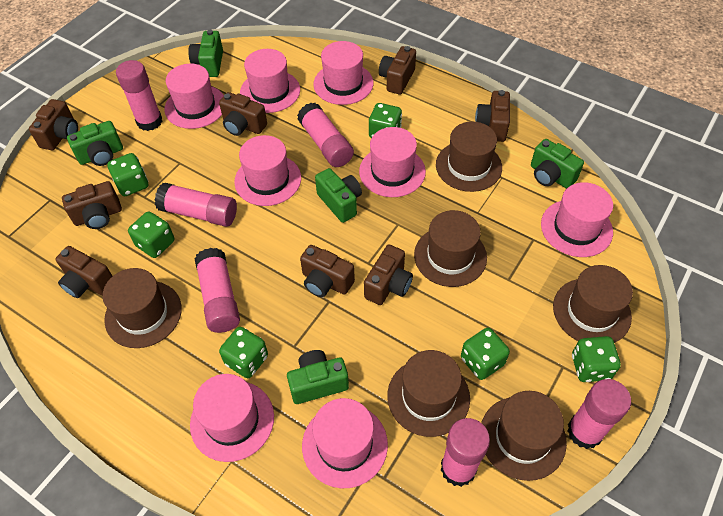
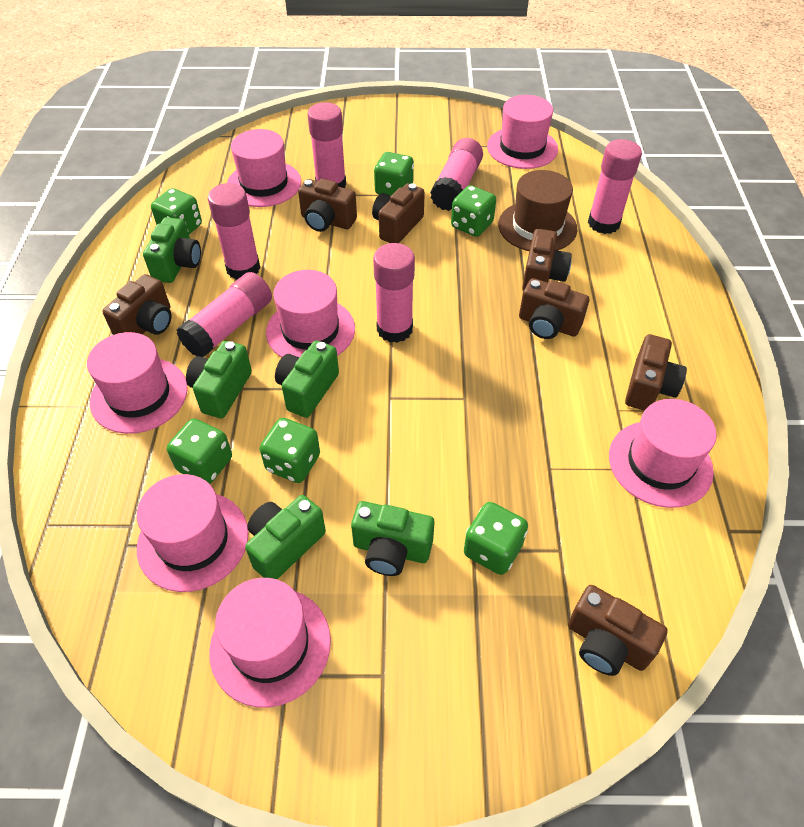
brown camera: [29,99,78,150] [55,246,112,298] [62,181,122,229] [219,92,267,136] [300,245,355,297] [364,244,413,305] [379,46,416,95] [475,90,510,142] = 8 -> [102,274,172,335] [298,179,357,232] [372,183,425,243] [519,278,589,339] [522,229,572,291] [568,585,668,676] [625,334,687,411] = 7
brown hat: [102,268,182,348] [387,350,470,437] [414,210,487,287] [436,122,502,192] [481,391,567,481] [553,265,633,343] = 6 -> [498,170,578,251] = 1
pink hat: [164,64,224,129] [190,374,274,462] [234,135,301,206] [240,49,300,113] [302,398,388,488] [313,41,373,105] [359,127,426,197] [541,182,613,257] = 8 -> [87,332,188,434] [137,474,249,592] [209,578,331,708] [227,129,301,207] [266,270,355,357] [487,95,558,169] [609,399,717,508] = 7

